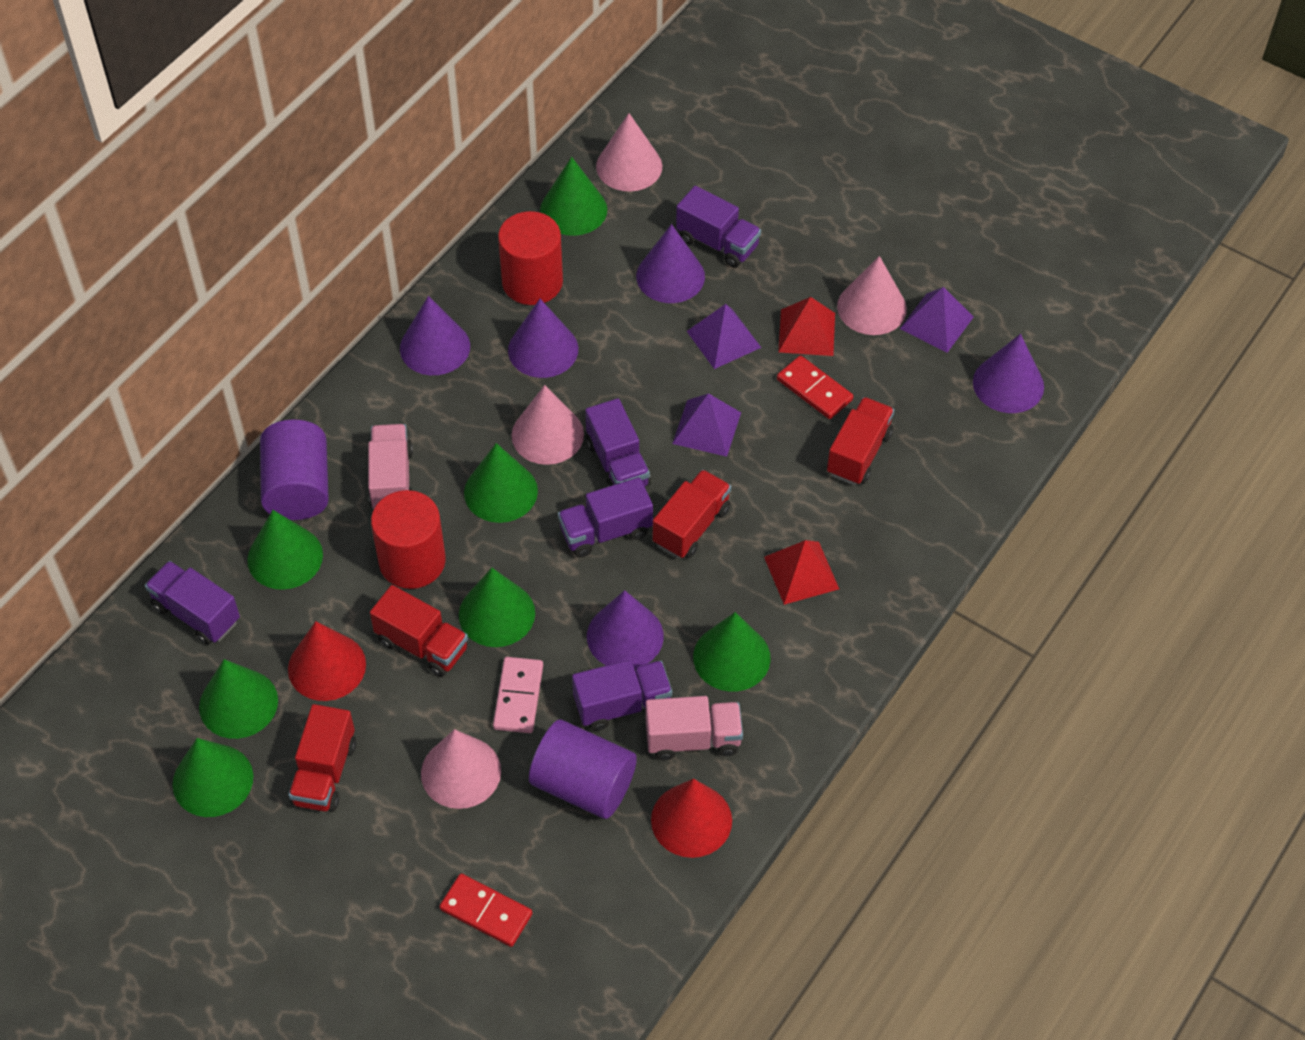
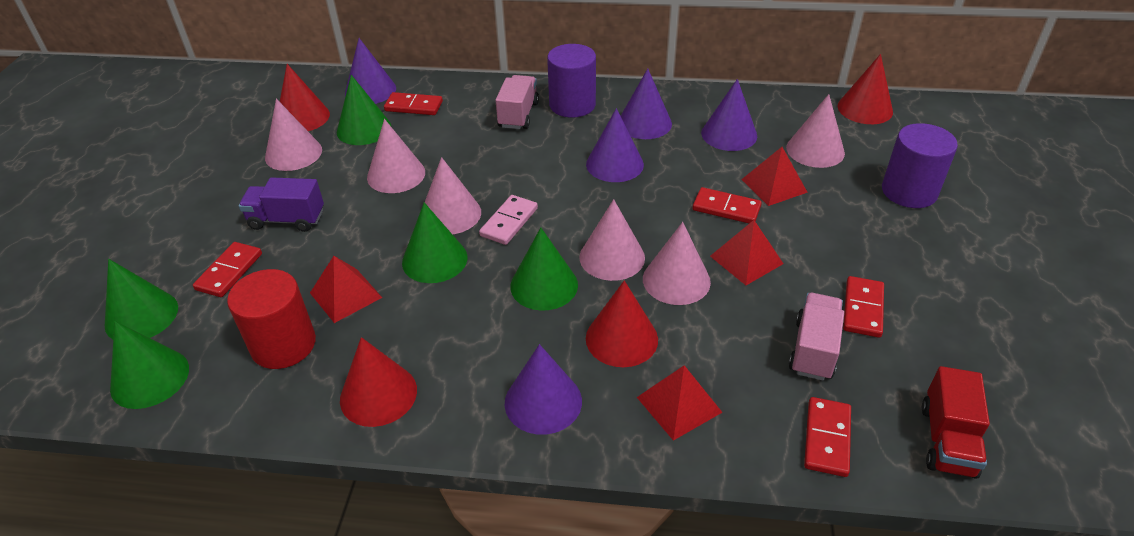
green cone: [172,738,253,817] [199,659,278,739] [247,510,323,590] [459,568,535,647] [464,443,538,523] [540,157,607,236] [693,612,771,692] = 7 -> [105,259,178,339] [110,321,189,409] [337,75,391,145] [402,202,468,283] [510,228,578,311] = 5
pink cone: [421,729,501,809] [512,385,584,465] [596,113,662,191] [837,256,907,335] = 4 -> [265,99,322,171] [367,119,425,193] [425,157,481,234] [580,199,645,281] [643,222,711,305] [786,94,845,168] = 6
purple pyramid: [672,393,741,457] [687,304,761,369] [900,287,974,353] = 3 -> none = 0
purple truck: [145,561,240,645] [558,477,653,558] [572,660,672,731] [585,398,651,487] [676,186,761,268] = 5 -> [239,177,324,232] = 1
red cone: [288,621,366,701] [651,779,732,858] = 2 -> [280,64,330,131] [340,337,417,427] [586,280,658,367] [837,54,893,124] = 4
red cylinder: [371,490,446,589] [498,211,563,305] = 2 -> [227,269,316,369] = 1
red domino: [439,873,532,947] [777,355,853,419] = 2 -> [193,242,262,297] [384,92,443,115] [692,187,762,223] [804,397,851,477] [843,276,884,338] = 5
red pyramid: [764,540,839,605] [778,297,835,356] = 2 -> [310,256,382,323] [637,365,723,441] [710,220,783,285] [741,147,808,206] = 4
red truck: [288,704,356,812] [370,585,468,677] [653,469,731,558] [827,397,894,485] = 4 -> [922,366,990,479] = 1

